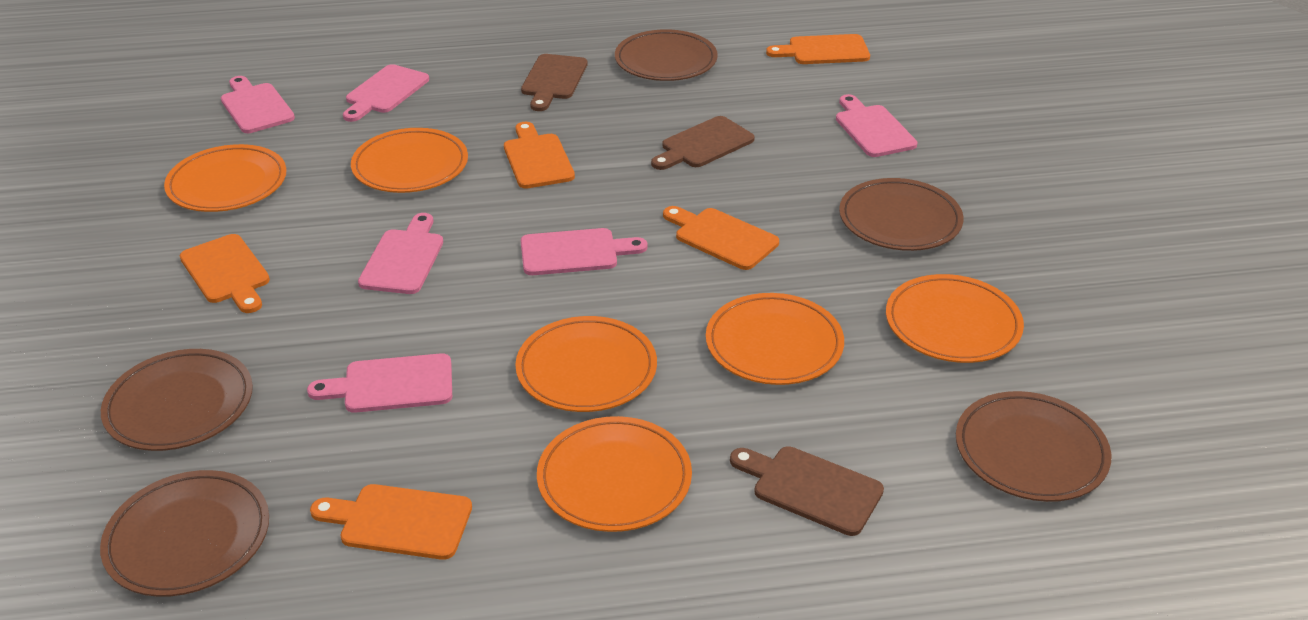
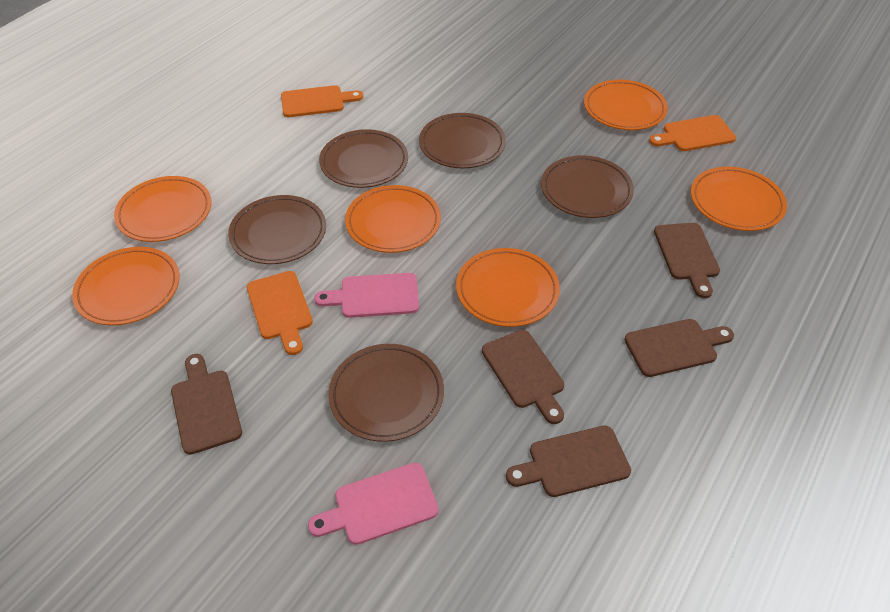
brown cutting board: [521,54,587,111] [651,116,755,170] [730,446,884,536] = 3 -> [171,354,242,455] [482,330,564,424] [506,425,631,497] [624,319,734,377] [654,223,720,298] = 5
orange cutting board: [179,234,270,313] [310,484,472,560] [504,122,575,189] [663,206,779,270] [766,34,870,64] = 5 -> [247,271,313,355] [281,85,363,117] [649,115,736,151] = 3
pink cutting board: [221,76,295,133] [307,353,452,413] [343,64,429,122] [358,213,443,294] [521,228,647,275] [836,94,917,157] = 6 -> [308,463,439,545] [314,273,419,318] = 2

